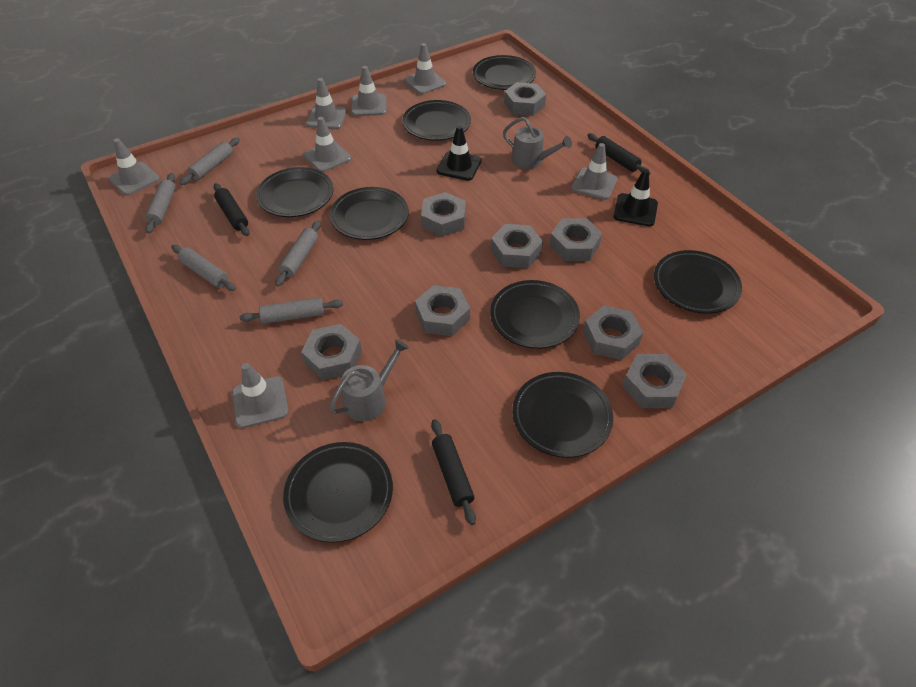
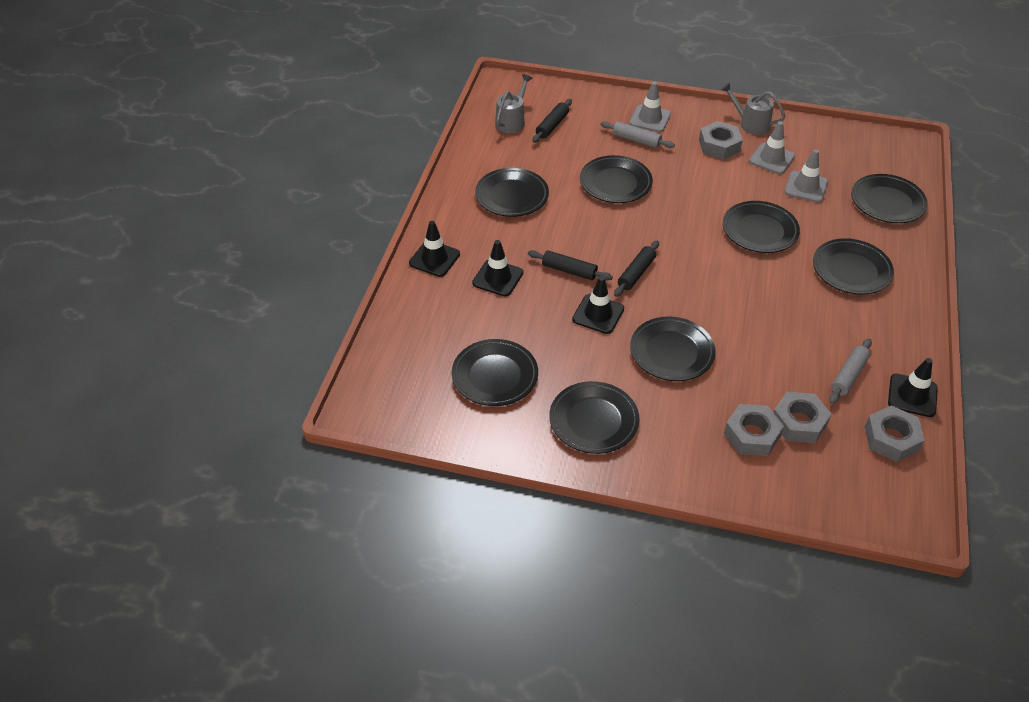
black traffic cone: [437,125,482,181] [613,169,658,226] = 2 -> [409,221,460,277] [472,240,523,297] [572,276,624,334] [888,358,938,417] = 4
grey nut: [301,324,362,380] [415,285,470,336] [421,192,466,237] [491,224,543,268] [504,82,546,116] [549,218,602,261] [583,305,643,360] [622,354,687,408] = 8 -> [699,121,743,159] [724,404,784,456] [773,392,831,443] [865,405,925,462] = 4
grey rolling pin: [145,173,176,233] [171,245,236,291] [180,138,240,185] [240,297,343,324] [275,221,321,286] = 5 -> [600,121,675,148] [829,339,872,404] = 2
grey traffic cone: [109,138,160,196] [232,363,289,428] [304,117,351,172] [306,78,347,129] [351,66,387,116] [404,43,446,94] [571,143,618,200] = 7 -> [629,82,671,132] [749,121,795,174] [785,149,828,202] = 3

